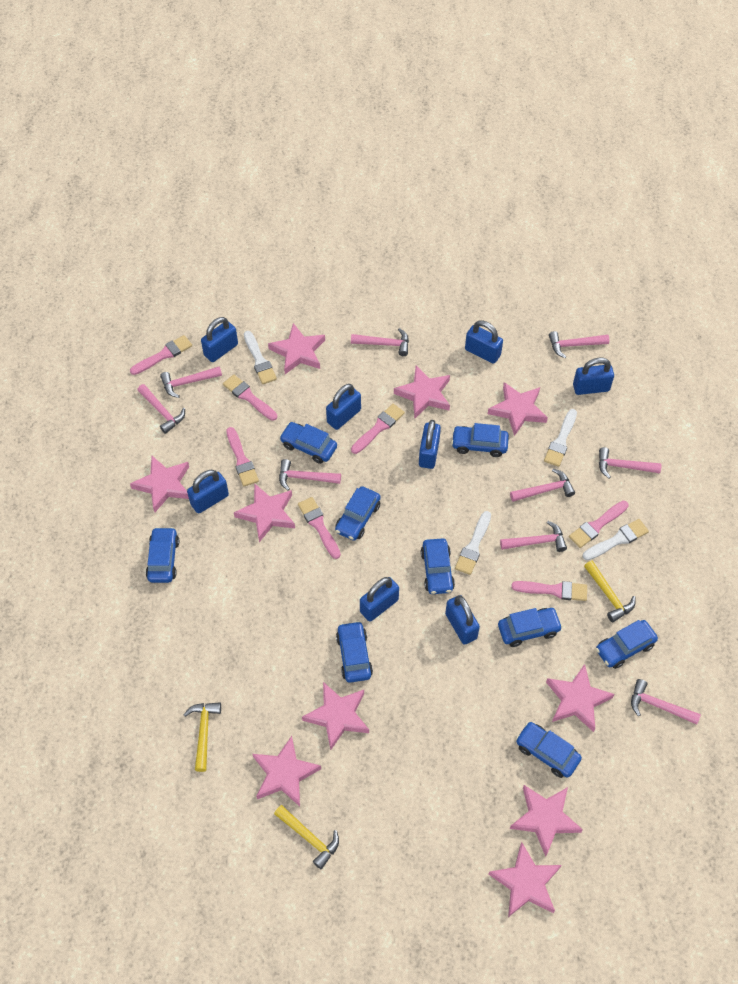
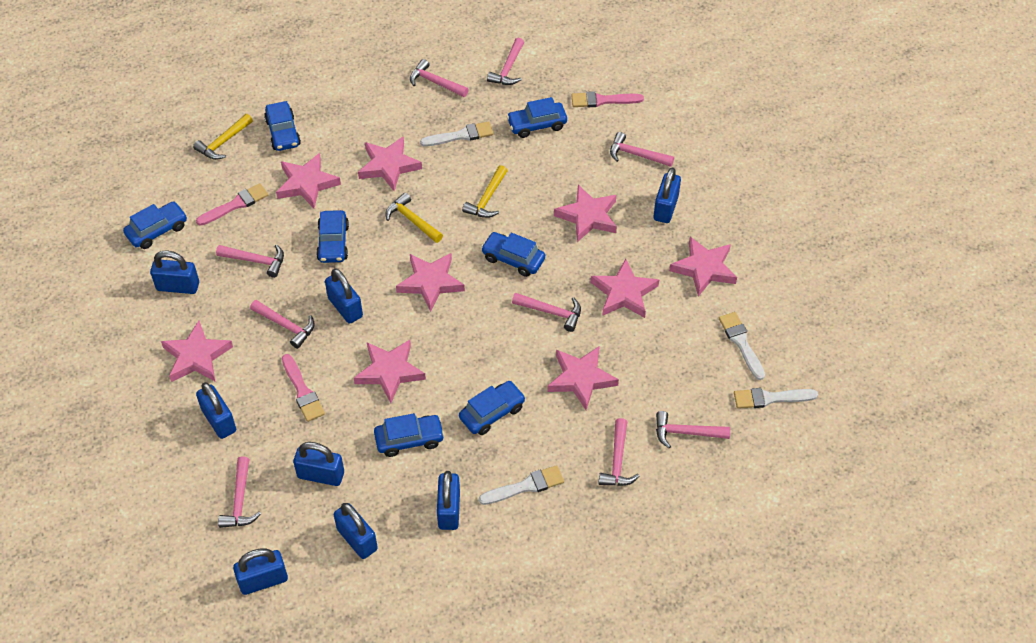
blue car: [146,527,179,583] [279,422,337,464] [335,486,380,540] [336,621,373,683] [421,538,455,594] [451,423,509,457] [498,608,563,647] [516,722,582,778] [596,620,658,669] = 9 -> [123,202,187,249] [264,101,301,151] [316,210,349,263] [374,413,445,457] [459,381,526,435] [481,232,545,277] [506,97,567,138] = 7
pink brush: [130,335,192,375] [223,375,277,421] [226,427,259,486] [298,497,341,559] [351,404,405,454] [511,581,587,601] [569,501,629,548] = 7 -> [196,183,268,226] [282,354,325,422] [571,91,644,107] = 3
pink star: [130,456,189,512] [234,483,295,542] [253,736,321,807] [268,323,325,374] [302,682,369,750] [394,366,450,419] [488,382,548,436] [489,842,562,917] [510,785,583,857] [546,664,614,732] = 10 -> [161,321,233,382] [276,153,341,208] [354,340,426,403] [358,136,422,191] [396,253,465,312] [547,346,619,410] [554,185,617,242] [591,259,659,318] [669,237,737,297] = 9

